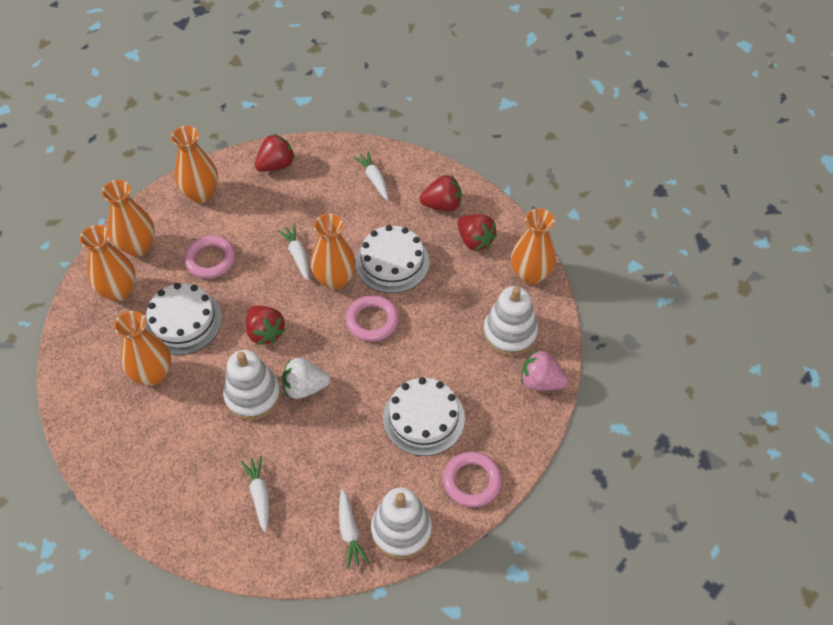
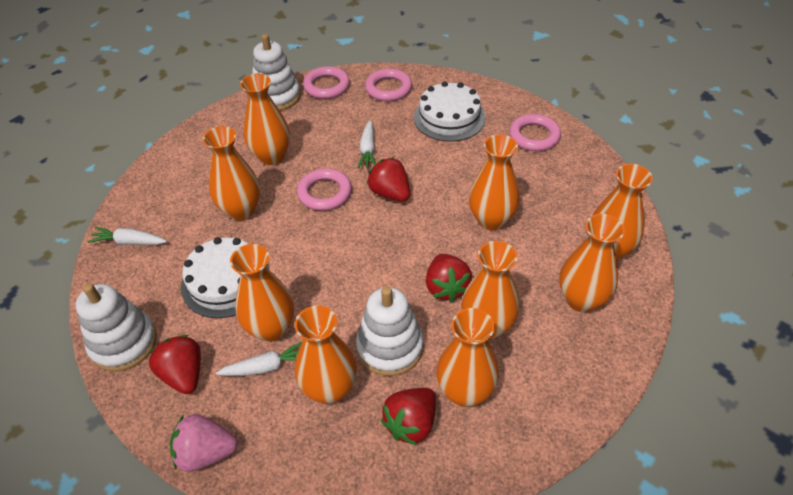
orange vase: [80,225,136,301] [102,180,155,257] [114,311,171,386] [171,126,218,203] [311,214,356,290] [511,208,556,285] = 6 -> [203,126,260,221] [230,244,294,342] [240,74,290,165] [295,306,357,404] [436,308,499,407] [461,241,519,340] [469,134,520,230] [559,214,625,312] [592,164,653,260] = 9
pink ring: [184,235,235,279] [346,295,399,342] [443,452,502,507] = 3 -> [297,168,352,211] [303,66,350,99] [365,68,412,101] [509,114,561,151] = 4
white cake: [145,283,222,355] [356,225,429,293] [383,377,465,456] = 3 -> [181,237,269,318] [414,81,486,142] = 2
white carrot: [241,456,269,533] [278,224,309,280] [339,489,369,569] [353,151,388,200] = 4 -> [87,227,167,245] [216,342,302,376] [358,120,376,169] = 3
white strawberry: [282,358,330,399] = 1 -> none = 0

